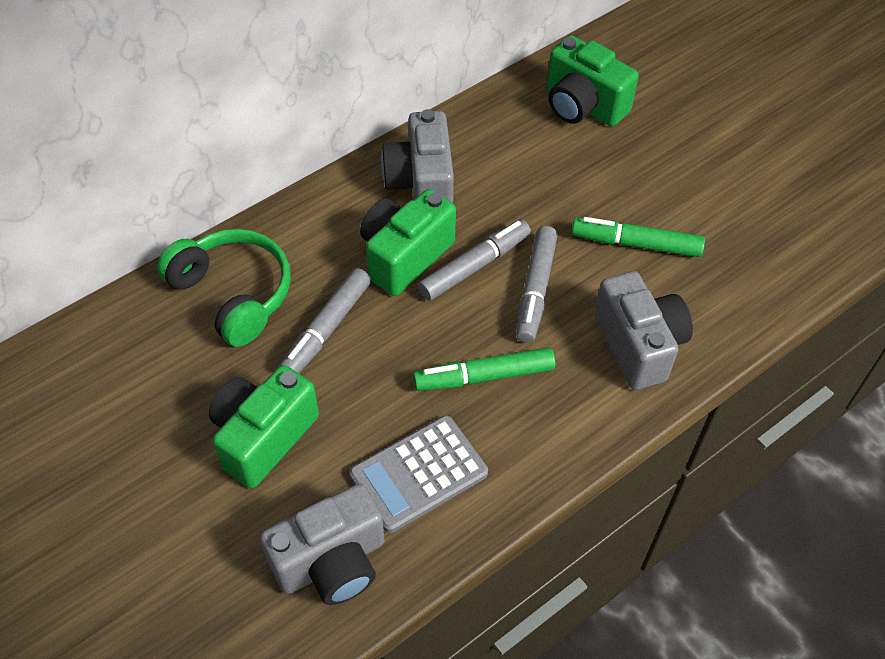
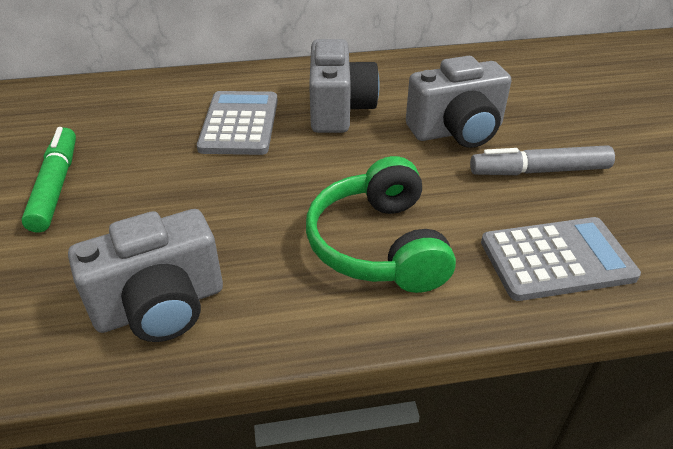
green camera: [209,365,319,488] [360,189,456,296] [547,35,639,126] = 3 -> none = 0
green marker: [413,347,556,391] [572,217,705,257] = 2 -> [21,127,76,233] = 1
grey calculator: [349,416,488,533] = 1 -> [197,91,278,155] [481,217,641,301] = 2
grey marker: [279,268,371,373] [418,219,531,301] [516,226,558,343] = 3 -> [470,145,615,175] = 1

